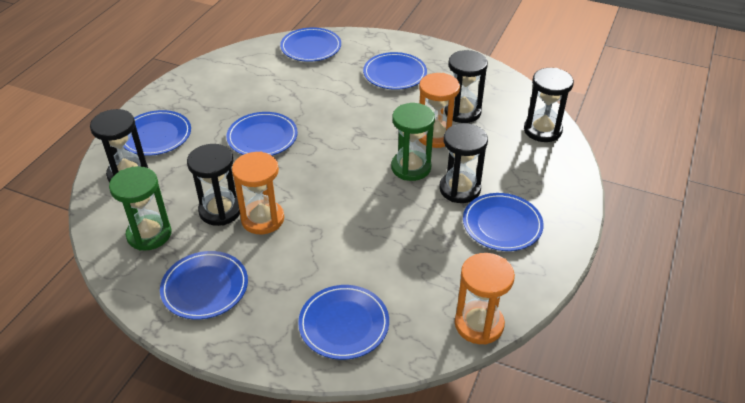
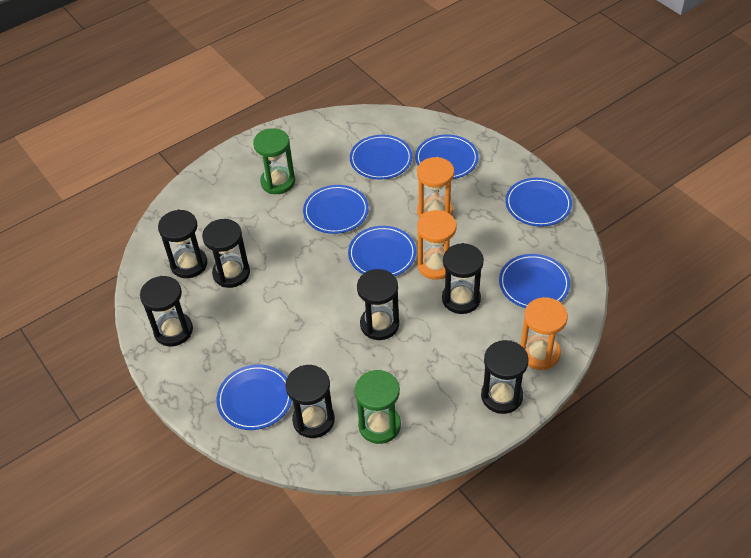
black hourglass: [90,109,148,182] [187,144,240,226] [439,123,488,203] [444,50,488,123] [524,68,574,142] = 5 -> [140,276,193,346] [158,210,207,278] [202,219,250,288] [285,365,335,438] [357,269,399,340] [442,243,484,314] [481,340,529,414] = 7

